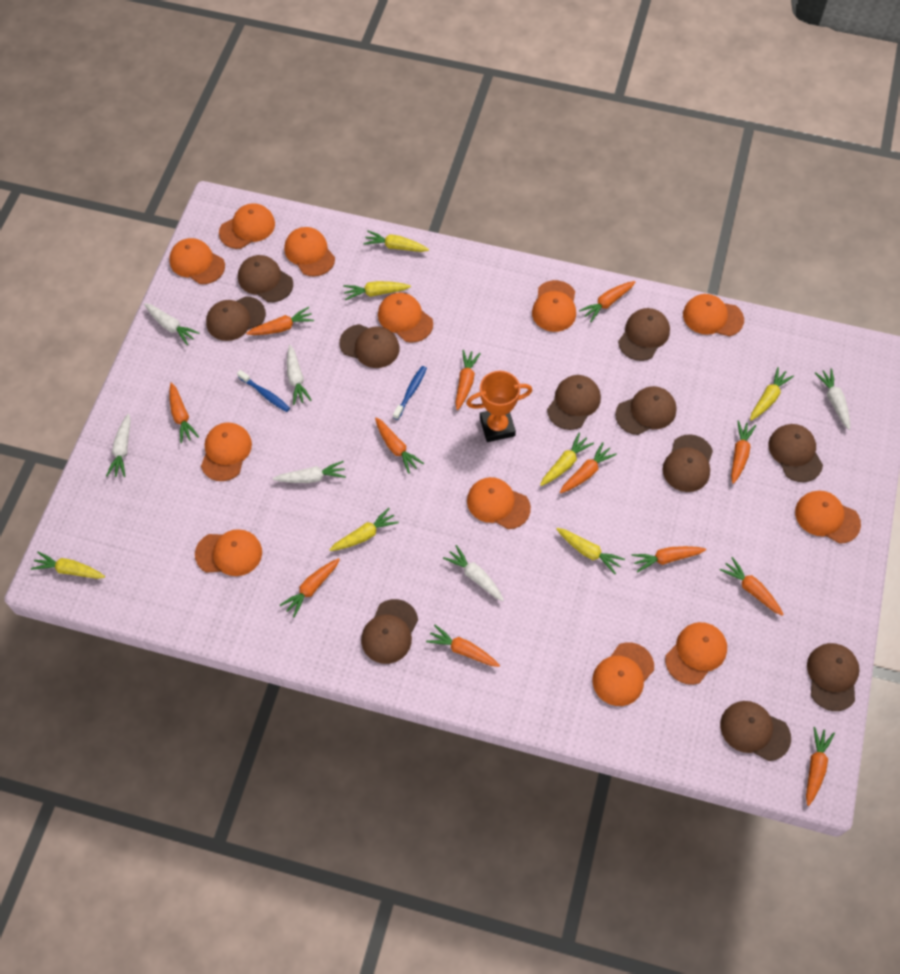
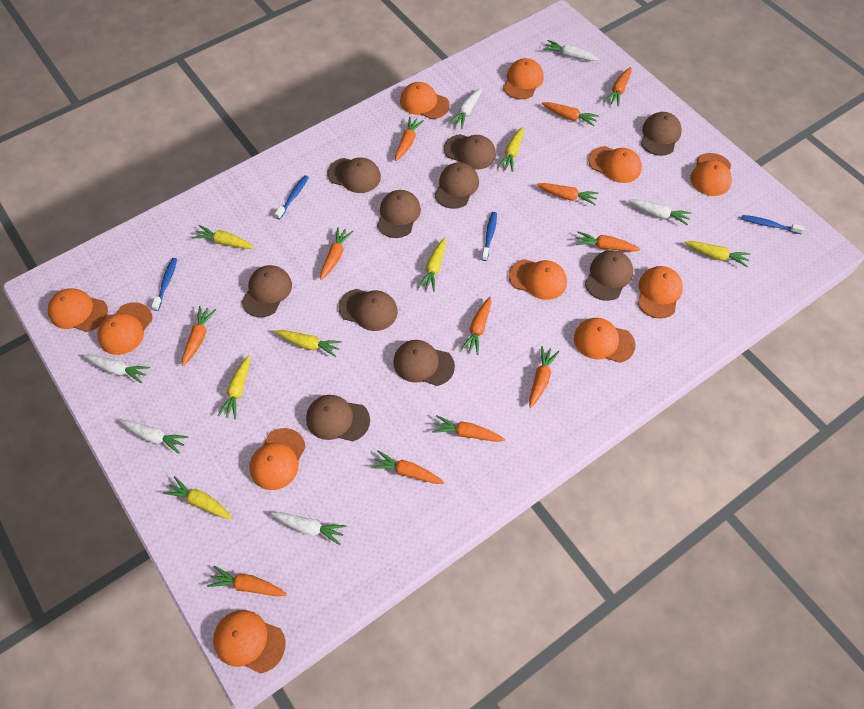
blue toothbrush: [237,370,290,412] [393,366,427,420] = 2 -> [151,258,177,311] [275,175,309,219] [482,212,497,261] [741,215,804,234] = 4
brown cap: [206,296,266,341] [238,255,293,302] [339,324,400,368] [361,599,418,664] [547,375,601,430] [615,386,676,435] [618,308,670,361] [662,434,713,492] [720,701,791,761] [769,424,823,482] [807,643,859,711] = 11 -> [242,265,292,317] [306,395,370,441] [327,157,381,193] [339,289,398,331] [377,190,421,238] [393,340,455,386] [434,162,479,209] [444,134,496,170] [585,250,633,301] [641,112,682,156] = 10
orange cap: [169,238,225,284] [195,529,262,576] [201,423,252,481] [219,204,275,249] [284,227,335,277] [378,293,433,343] [467,477,531,529] [532,280,576,332] [592,642,654,706] [665,622,727,685] [683,294,744,336] [795,491,861,544] = 12 -> [48,288,108,332] [97,302,152,355] [213,610,286,673] [249,428,306,490] [400,82,450,119] [503,58,544,99] [509,259,567,300] [574,318,636,363] [588,146,642,183] [638,266,683,319] [691,153,732,196] = 11
orange trophy: [466,371,532,442] = 1 -> none = 0

